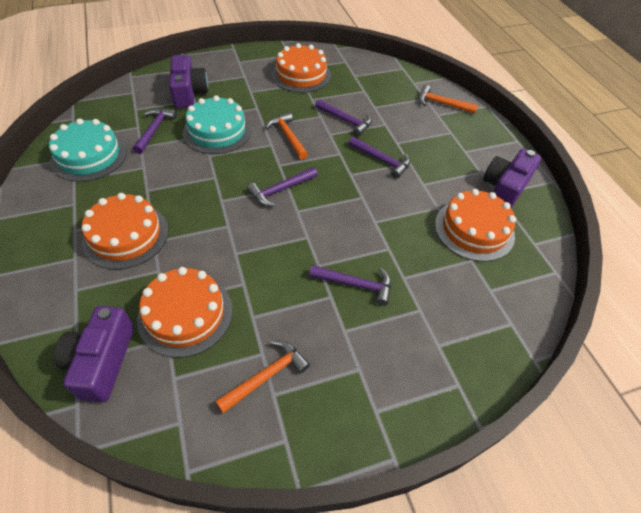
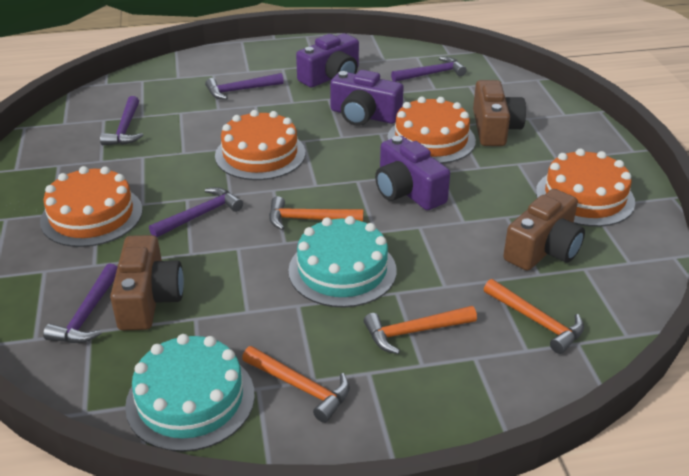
brown camera: none = 0 -> [110,235,184,330] [473,80,526,146] [503,189,585,271] = 3
orange hammer: [215,340,310,413] [265,112,308,160] [419,85,478,114] = 3 -> [242,346,350,423] [269,196,363,230] [364,306,477,354] [484,279,584,354] = 4

